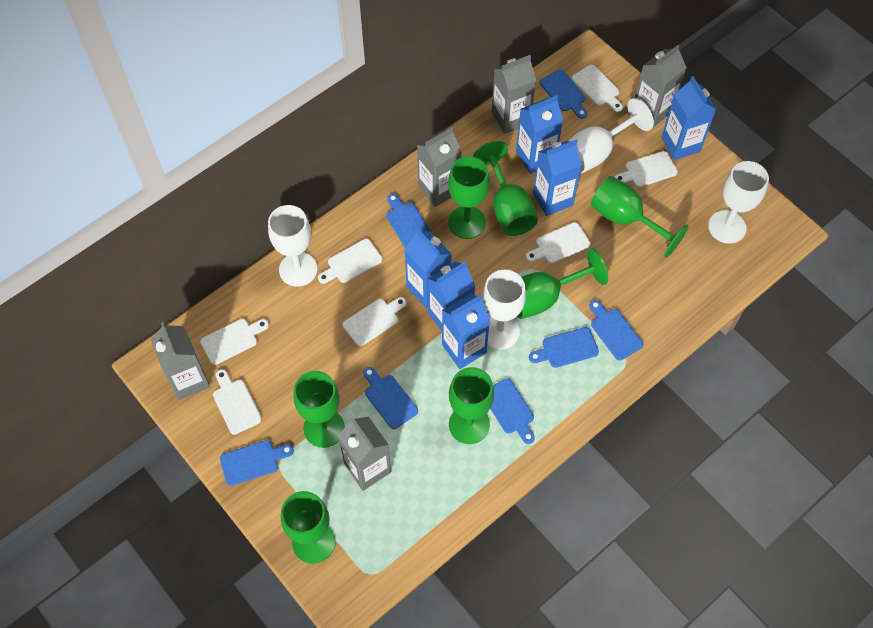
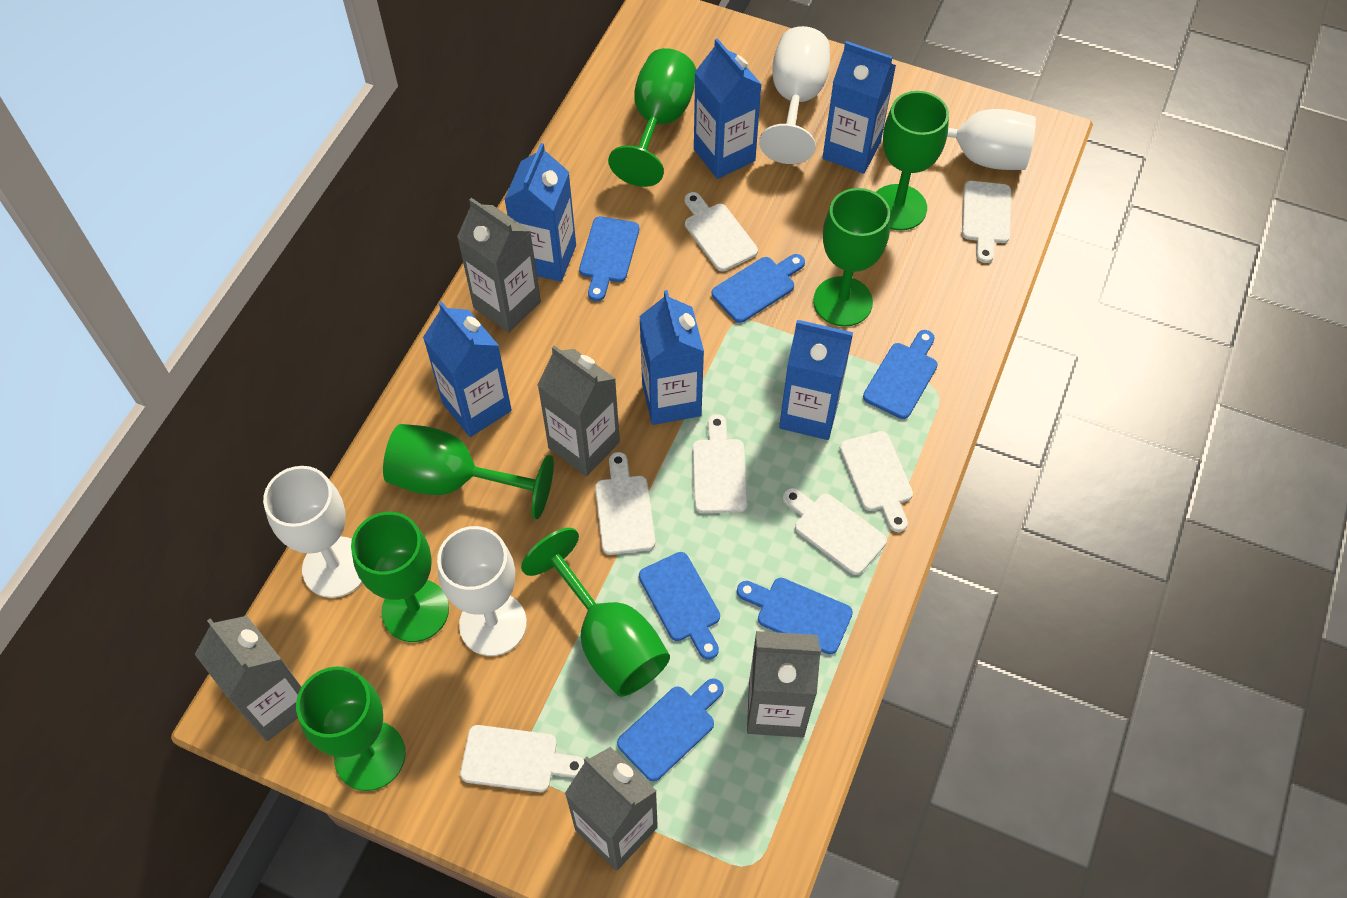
blue cutting board: [220,440,294,486] [363,367,418,429] [386,193,431,248] [490,379,535,444] [529,327,599,368] [540,70,587,119] [589,300,643,360] = 7 -> [579,216,639,301] [617,678,724,781] [639,552,720,660] [712,254,805,323] [737,578,853,654] [863,330,938,419] = 6

